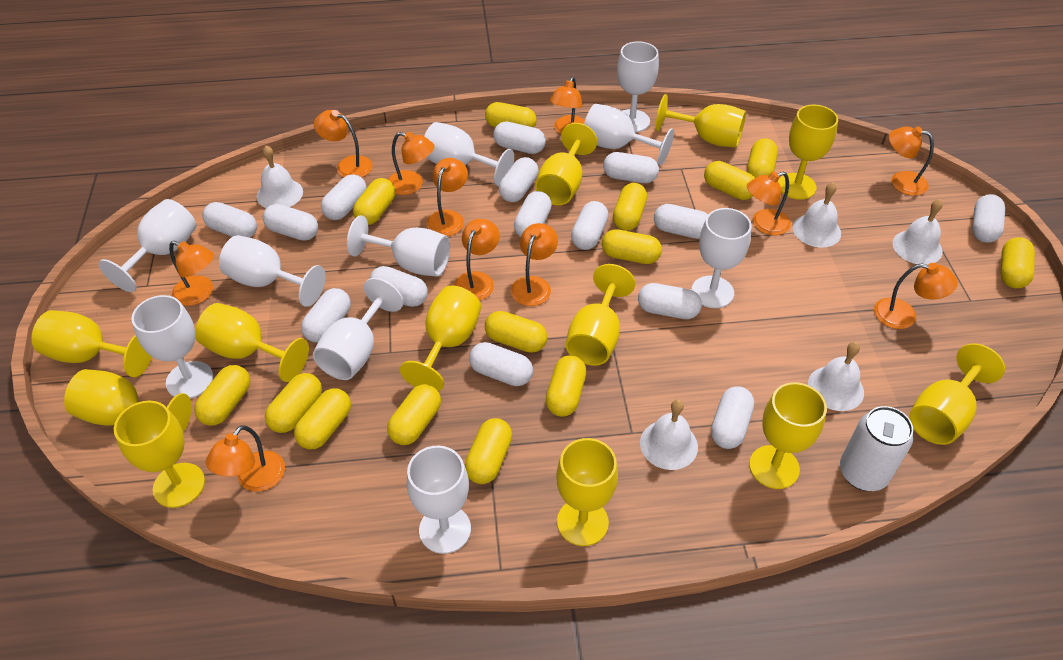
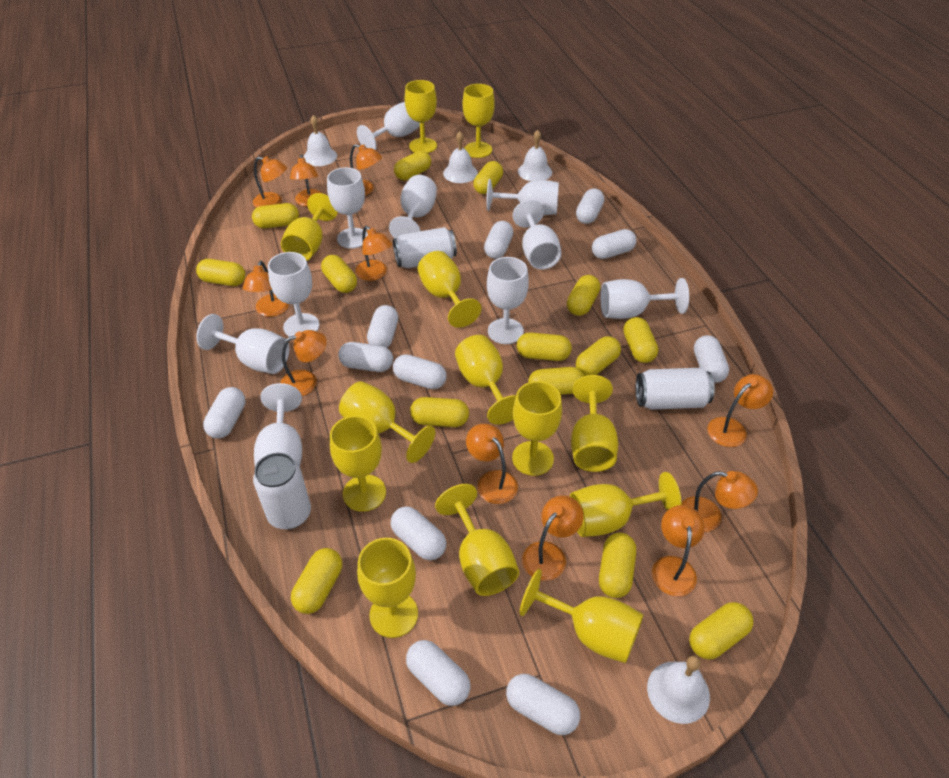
white bell: [257,145,303,208] [640,400,698,470] [793,182,841,248] [808,342,864,411] [893,199,943,265] = 5 -> [303,115,337,166] [443,131,478,183] [518,130,552,181] [647,656,710,724] = 4
white can: [840,406,913,491] = 1 -> [253,453,311,529] [393,227,457,268] [636,368,715,410] = 3
white capsule: [202,202,257,238] [263,204,318,241] [301,288,351,342] [321,174,367,220] [369,266,428,307] [469,342,533,386] [493,122,546,154] [499,157,538,202] [514,191,552,237] [571,201,609,250] [603,152,659,183] [638,283,702,319] [654,204,708,239] [711,386,754,449] [972,194,1005,243] = 15 -> [203,387,246,439] [338,342,393,372] [367,305,398,348] [391,506,446,560] [393,354,447,389] [406,640,470,706] [484,221,513,259] [506,674,580,735] [576,189,604,224] [592,229,637,259] [694,335,729,383] = 11
yellow goblet: [32,310,152,377] [64,369,192,432] [114,401,205,508] [195,303,309,382] [400,286,481,391] [535,123,597,205] [556,438,618,546] [566,264,635,366] [656,94,746,148] [749,382,827,489] [778,105,838,200] [909,344,1005,445] = 12 -> [281,193,338,261] [330,416,386,512] [339,381,435,463] [357,538,418,638] [405,80,437,153] [417,251,481,328] [435,484,519,596] [455,335,516,424] [463,84,495,158] [512,381,562,476] [519,569,643,663] [570,472,682,537] [571,375,618,472] = 13

